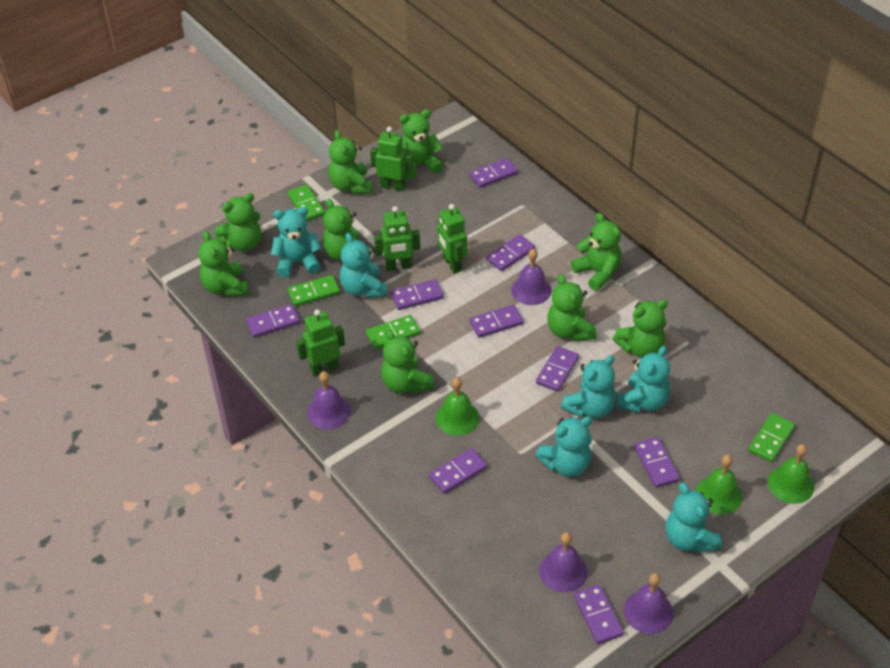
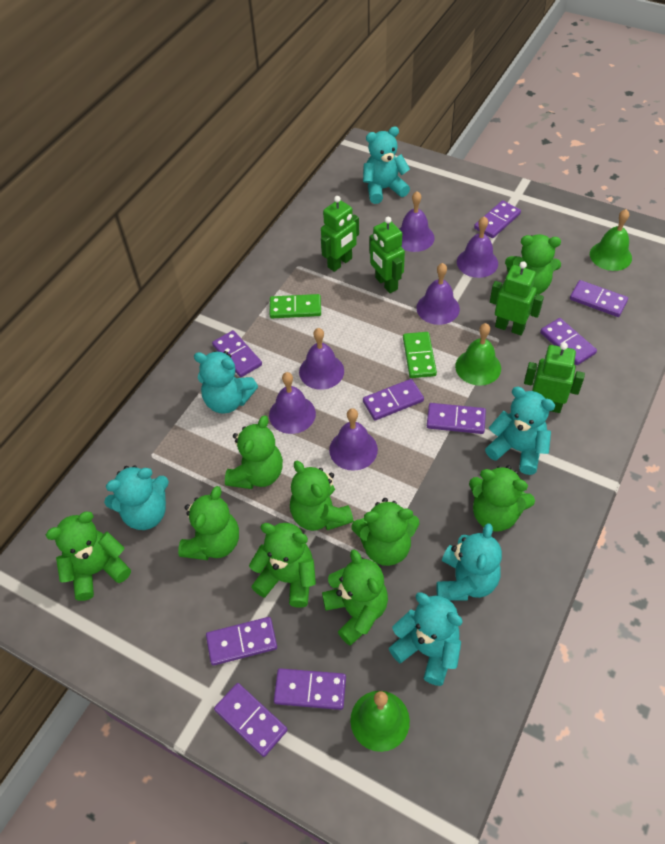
green domino: [287,185,325,221] [288,275,340,307] [366,315,420,349] [748,413,795,462] = 4 -> [270,294,321,318] [403,332,437,378] = 2
purple bell: [307,371,351,429] [511,249,552,305] [539,532,588,593] [624,573,673,634] = 4 -> [269,372,316,434] [299,328,344,390] [329,408,378,471] [399,191,435,252] [417,263,460,325] [457,216,498,278] = 6

